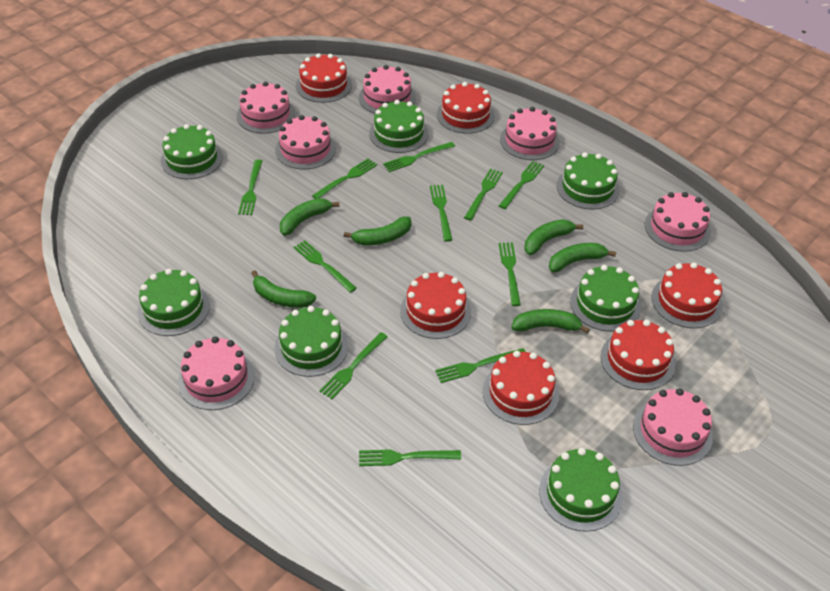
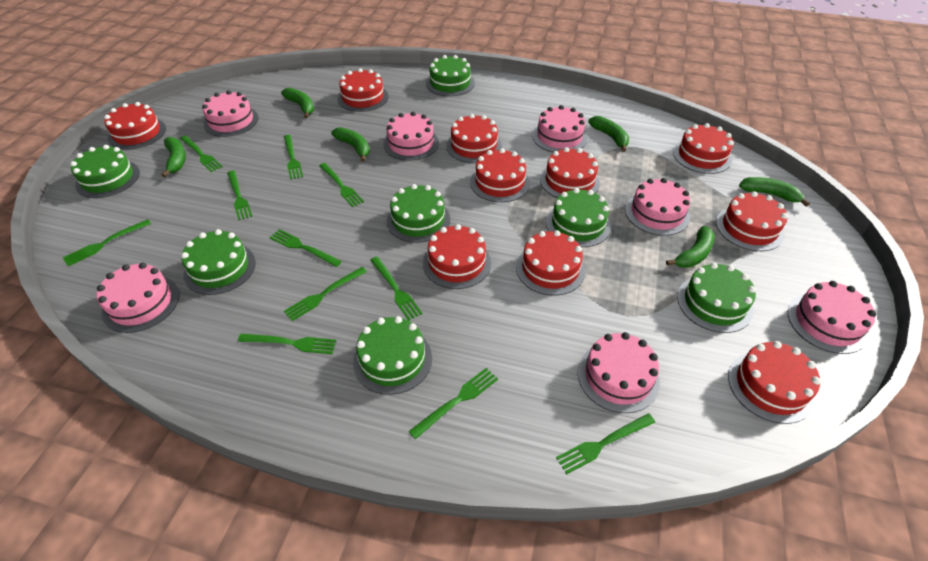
red cake: [296,53,352,103] [400,272,471,339] [437,82,495,134] [483,351,559,425] [601,320,675,390] [651,263,723,328] = 6 -> [104,102,166,150] [338,68,388,112] [423,224,491,289] [446,114,502,163] [470,148,530,202] [516,230,585,295] [540,147,600,198] [673,123,734,174] [716,191,788,251] [728,341,821,424] = 10

